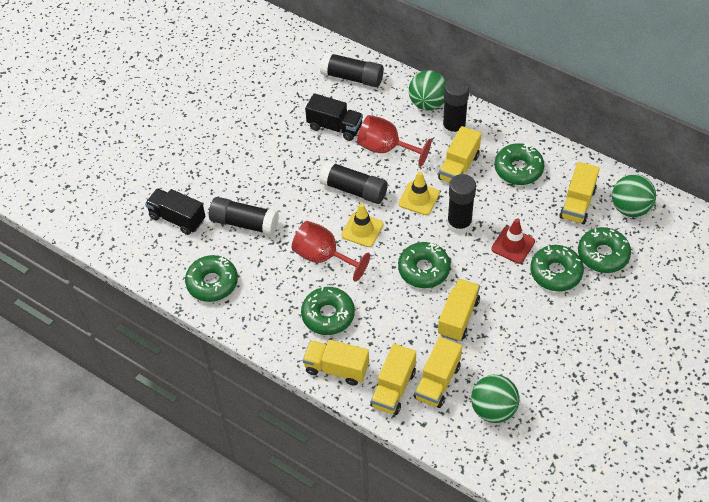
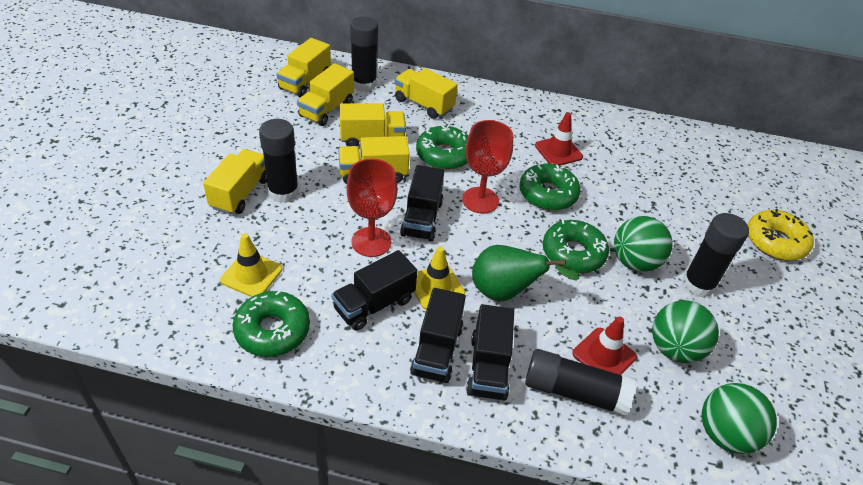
black glue stick: [209,197,279,235] [319,161,388,204] [320,52,384,87] [442,78,469,137] [447,174,476,234] = 5 -> [259,119,299,203] [350,16,378,92] [525,349,636,416] [682,213,749,298] = 4
black truck: [145,188,206,235] [305,93,363,141] = 2 -> [331,250,417,331] [400,165,444,241] [410,288,466,383] [466,304,514,401] = 4
green donut: [185,255,238,302] [301,287,355,335] [398,242,451,288] [495,143,544,185] [530,245,584,291] [578,227,631,273] = 6 -> [233,290,310,357] [416,125,468,170] [519,163,581,211] [543,220,609,273] = 4
green pear: none = 0 -> [472,245,580,301] = 1
red traffic cone: [491,219,535,264] = 1 -> [535,113,583,166] [572,316,637,375] = 2
yellow donut: none = 0 -> [748,209,814,261] = 1

